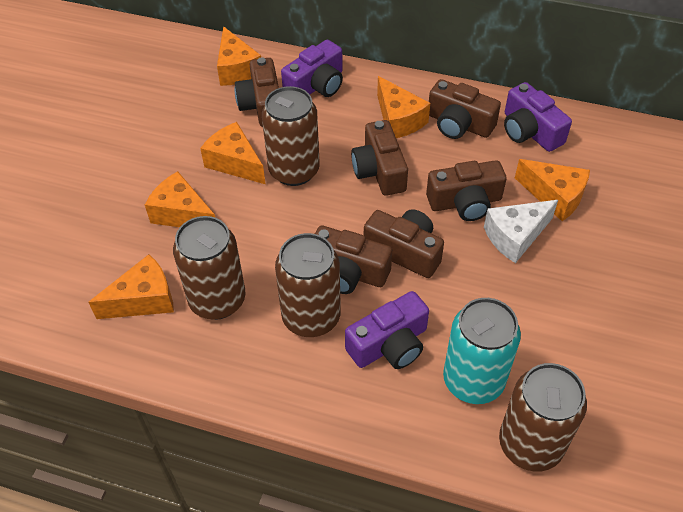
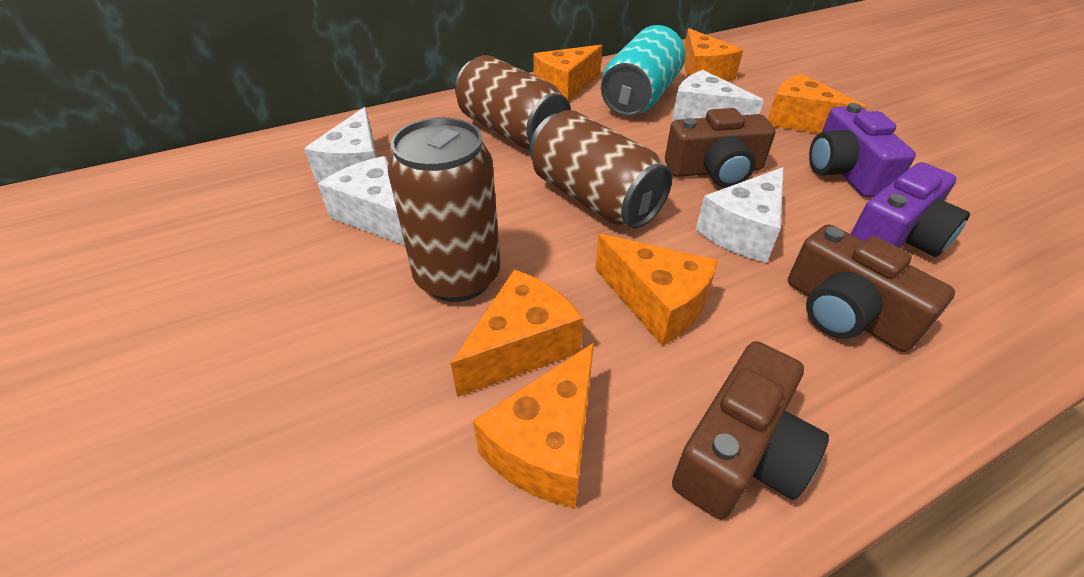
brown camera: [235,57,279,127] [315,225,392,294] [351,120,408,196] [364,209,444,278] [426,160,507,221] [429,79,501,139] = 6 -> [665,108,776,187] [672,341,829,519] [788,224,955,352] = 3
brown can: [173,216,245,320] [262,86,320,186] [275,233,341,337] [499,363,587,472] = 4 -> [387,117,500,302] [455,55,571,149] [530,110,672,229] = 3
purple camera: [281,40,343,97] [345,291,429,369] [504,82,572,152] = 3 -> [809,103,916,197] [851,162,970,257] = 2
white cheese: [484,200,558,263] = 1 -> [304,107,377,182] [318,156,405,245] [672,70,764,122] [696,167,784,263] = 4

